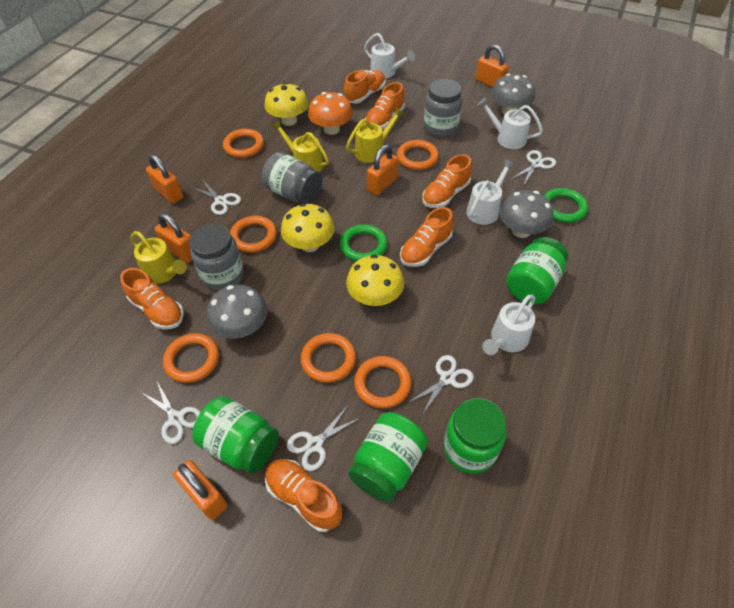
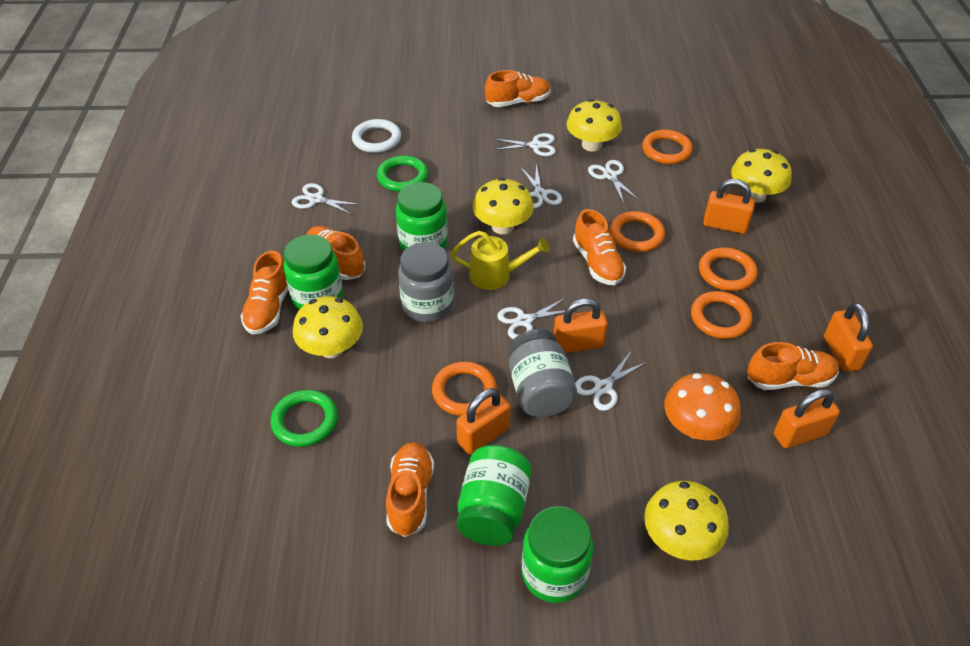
grey jar: [189,224,244,291] [262,152,322,204] [424,79,462,137] = 3 -> [398,242,454,323] [509,329,577,417] = 2
grey mushroom: [207,285,267,339] [491,73,535,115] [499,190,553,238] = 3 -> none = 0
orange ring: [163,333,219,383] [223,129,264,158] [230,216,277,253] [301,333,356,383] [354,356,412,409] [397,140,439,170] = 6 -> [432,361,497,416] [609,211,665,252] [642,130,693,164] [691,291,752,339] [699,247,758,291] = 5
white ring: none = 0 -> [352,119,401,153] = 1
white scissors: [141,381,201,444] [191,181,241,215] [287,406,360,471] [408,355,474,415] [512,150,556,186] = 5 -> [292,183,361,215] [493,133,556,156] [497,298,565,339] [520,164,562,208] [575,352,647,411] [588,160,639,203] = 6
white watering can: [364,33,415,78] [466,159,515,225] [478,97,543,149] [482,295,535,355] = 4 -> none = 0
yellow mushroom: [265,83,309,126] [281,203,335,252] [346,255,404,306] = 3 -> [293,296,363,358] [473,178,534,234] [566,99,622,151] [644,481,729,560] [731,149,792,203] = 5
yellow watering can: [130,231,187,284] [271,120,329,172] [346,108,405,163] = 3 -> [451,231,550,290] = 1

